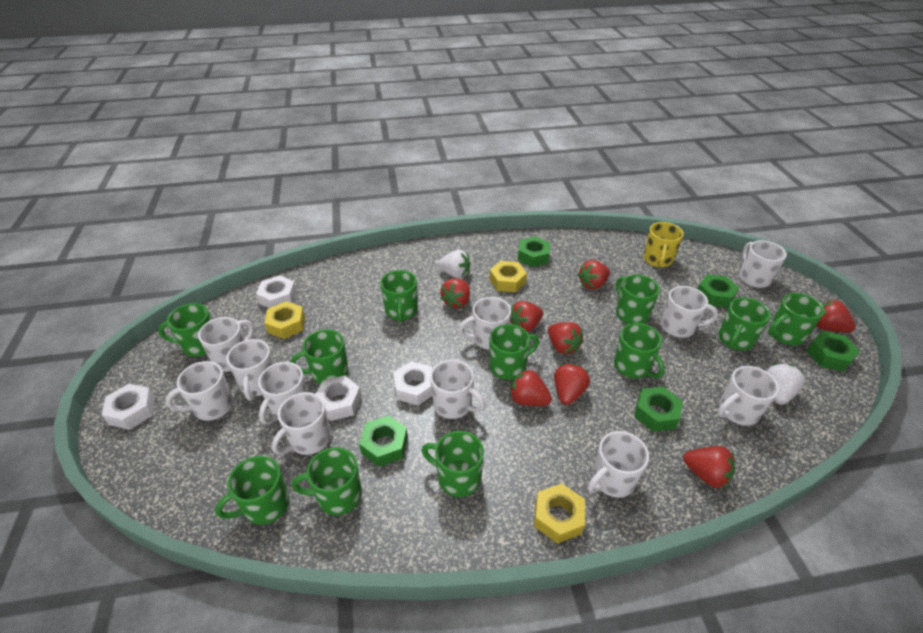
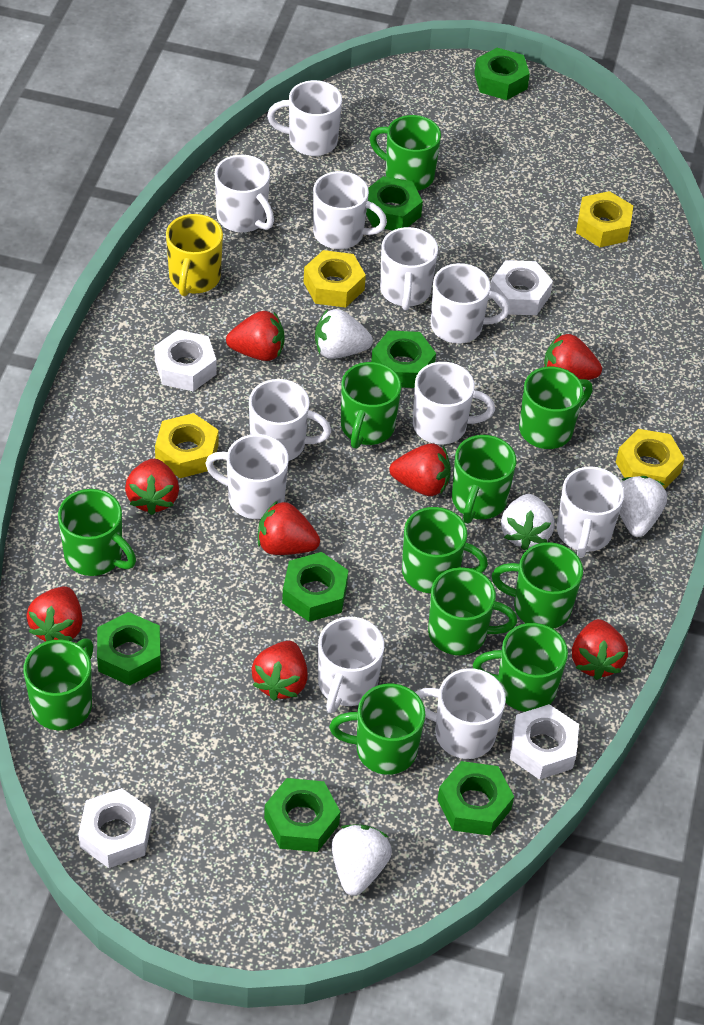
green nut: [359,415,408,467] [518,236,550,267] [634,387,683,432] [698,275,739,308] [807,331,860,372] = 5 -> [97,612,161,686] [264,778,340,852] [282,552,348,622] [366,176,423,230] [371,330,436,388] [437,761,514,836] [474,48,530,100] = 7
white strawberry: [438,250,471,279] [766,364,805,405] = 2 -> [315,309,373,359] [332,825,392,896] [501,494,555,550] [619,476,667,537] = 4
yellow nut: [264,301,305,339] [489,261,527,293] [534,483,585,544] = 3 -> [155,413,219,478] [303,250,366,308] [576,191,633,247] [616,429,685,489] = 4

